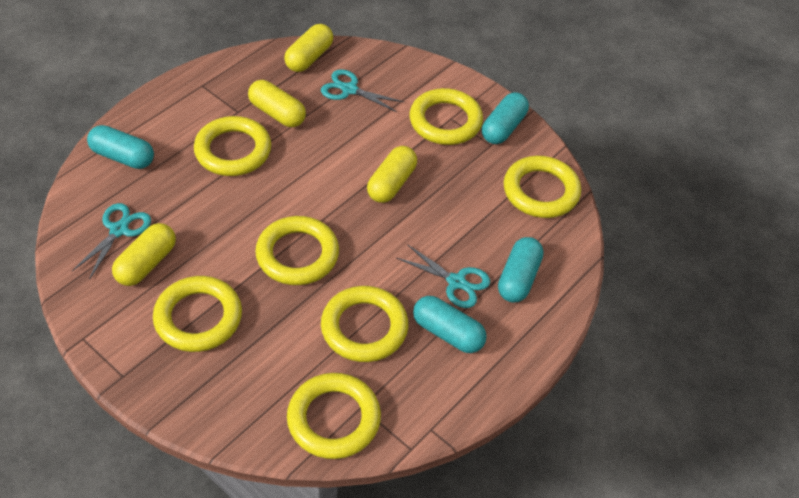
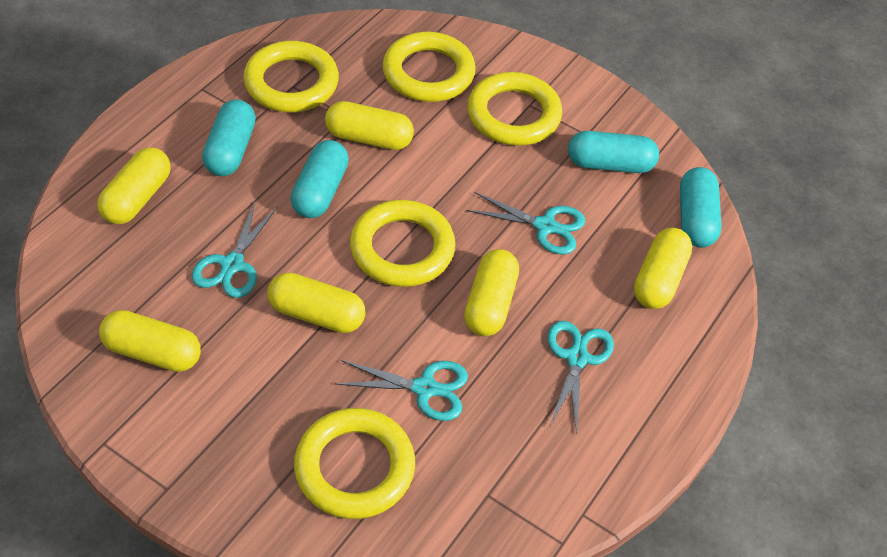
turquoise scissors: [72,203,151,280] [321,69,404,112] [397,244,490,308] = 3 -> [191,202,278,298] [335,360,468,421] [466,192,585,255] [547,321,614,434] = 4
yellow capsule: [112,223,176,286] [248,80,306,127] [284,24,333,72] [367,146,417,203] = 4 -> [97,147,171,224] [99,310,201,372] [267,272,365,333] [325,101,414,150] [464,249,519,336] [634,228,692,309] = 6
yellow ring: [153,276,242,352] [194,116,271,176] [255,216,339,285] [287,373,381,459] [321,286,409,362] [410,88,483,145] [504,156,581,218] = 7 -> [243,41,339,112] [294,408,415,519] [350,200,455,287] [382,32,476,102] [467,72,562,146] = 5

